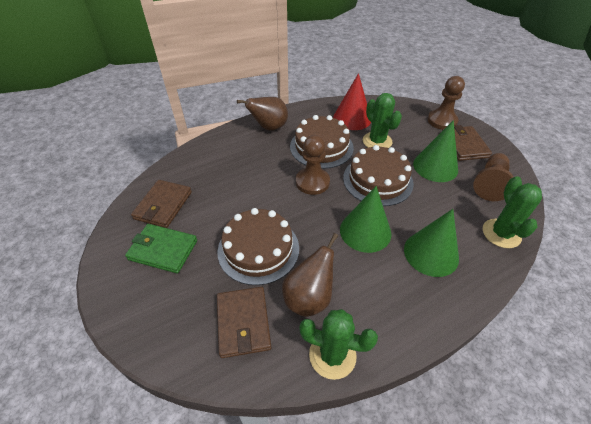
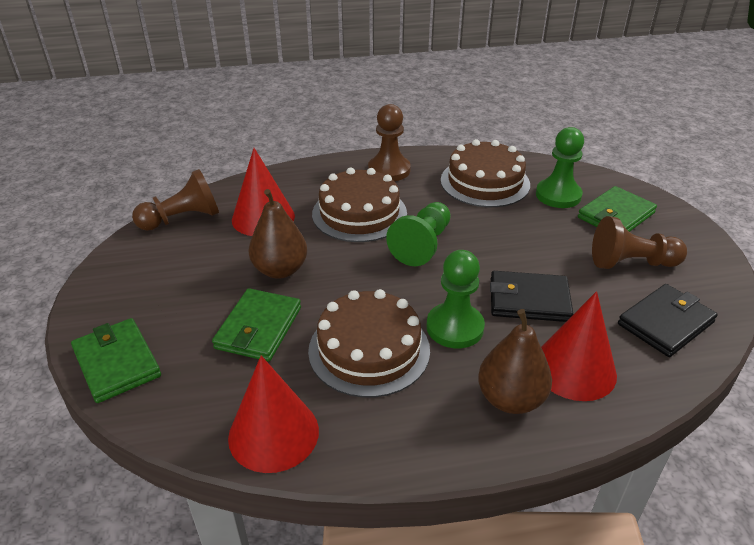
black wallet: none = 0 -> [490,271,573,322] [618,284,718,357] = 2
brown wallet: [131,180,192,228] [217,287,271,358] [442,125,492,161] = 3 -> none = 0
green cactus: [299,309,378,380] [363,93,402,148] [483,176,542,248] = 3 -> none = 0
green cone: [340,186,391,253] [404,209,459,277] [413,120,458,182] = 3 -> none = 0
green pawn: none = 0 -> [386,202,451,266] [427,250,485,348] [536,127,584,208] = 3
green wallet: [125,224,197,273] = 1 -> [71,318,161,403] [212,288,301,361] [578,186,657,232] = 3
red cone: [333,73,371,130] = 1 -> [228,355,319,473] [232,148,295,236] [541,291,617,401] = 3

